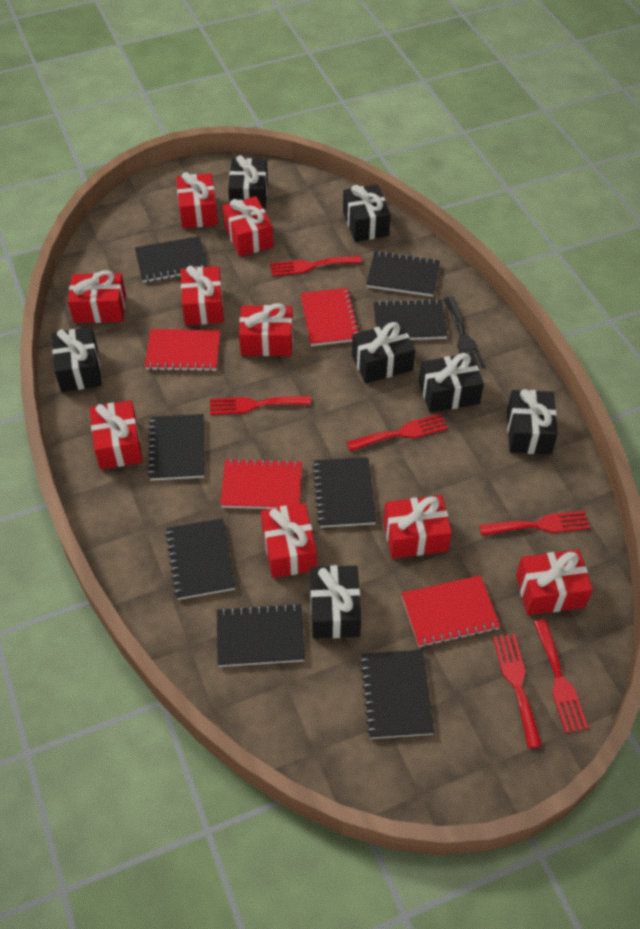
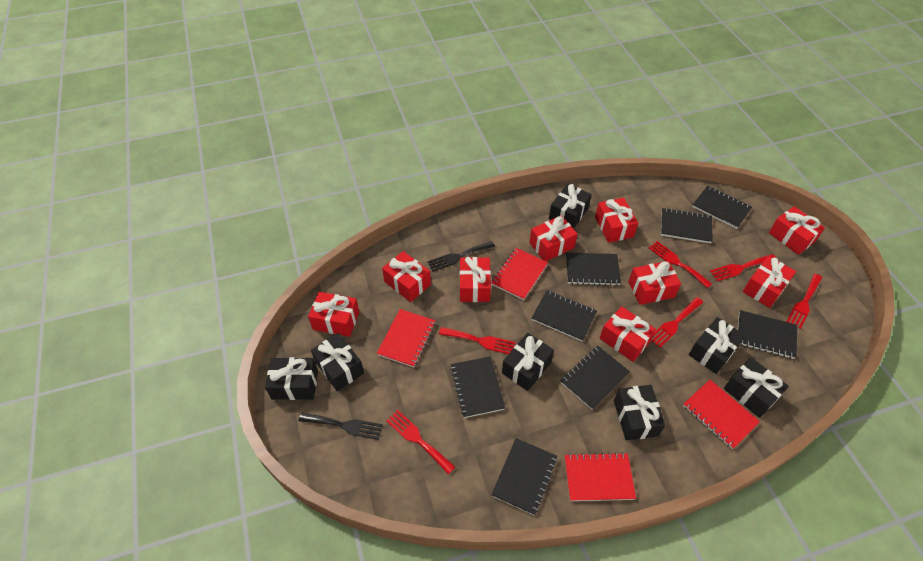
black fork: [444,297,485,368] = 1 -> [299,412,383,440] [427,241,495,272] = 2

